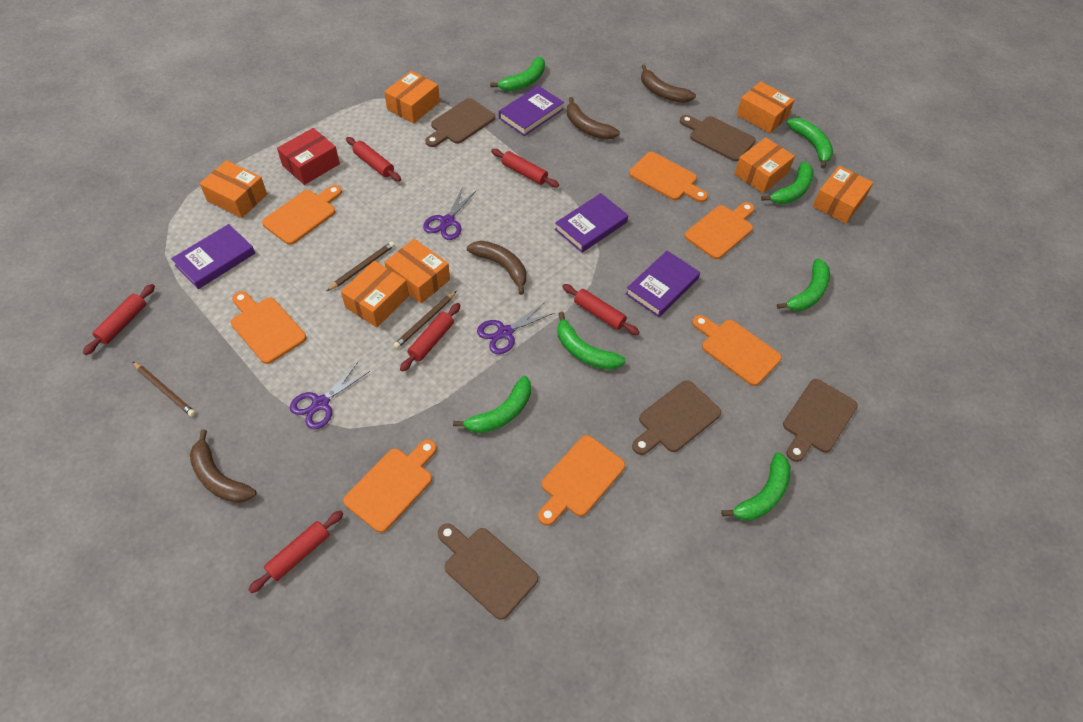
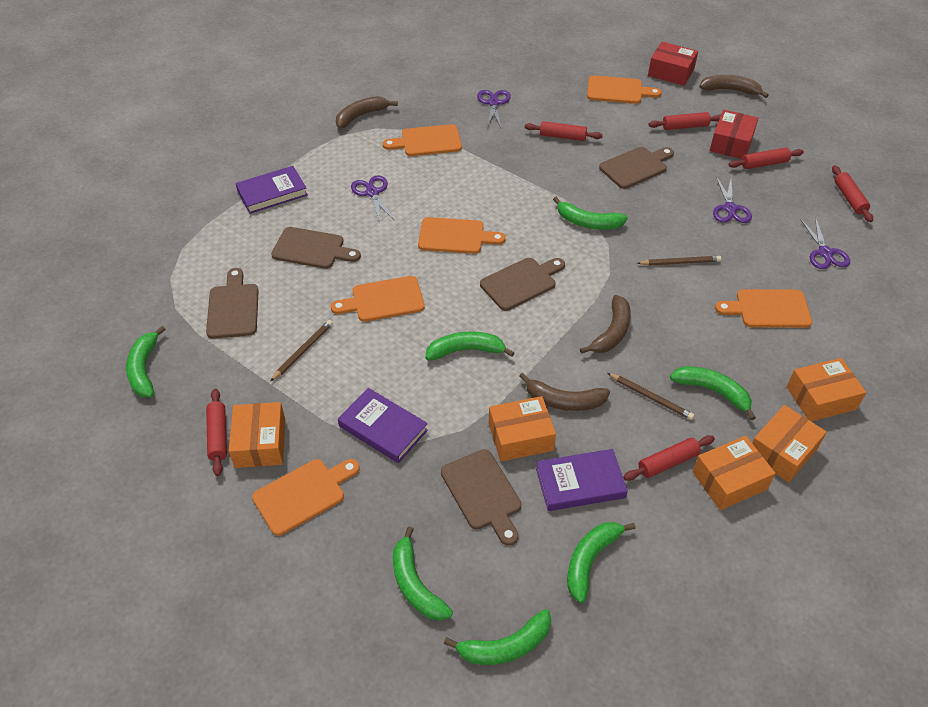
orange box: [199,160,267,218] [341,261,409,328] [384,71,440,124] [384,239,450,303] [734,137,795,193] [736,81,795,133] [812,166,873,224] = 7 -> [229,402,285,468] [489,396,556,462] [693,436,776,510] [752,405,827,482] [787,358,866,422] = 5
orange cutting board: [231,291,306,364] [262,185,342,245] [343,439,437,533] [538,435,625,526] [629,152,708,202] [684,202,755,259] [692,315,782,386] = 7 -> [252,459,360,536] [331,276,425,322] [383,124,462,156] [418,217,506,254] [587,75,662,104] [715,289,812,328] = 6
purple book: [171,224,255,289] [499,85,564,136] [555,193,628,253] [626,251,700,317] = 4 -> [235,166,308,214] [338,388,428,463] [536,449,628,511] = 3
purple scissors: [290,362,370,429] [423,187,476,240] [477,302,554,354] = 3 -> [351,175,395,222] [477,90,511,128] [713,177,752,223] [800,217,850,269] = 4
red box: [277,128,340,185] = 1 -> [648,42,698,86] [710,110,758,159] = 2

